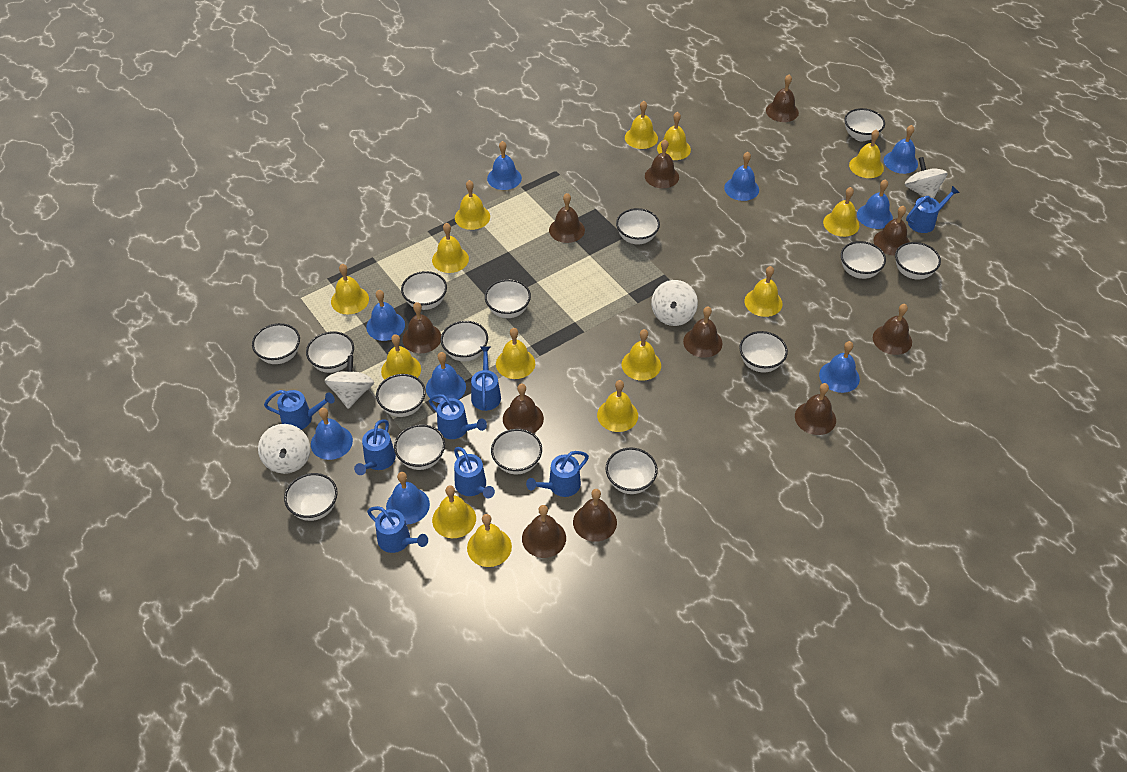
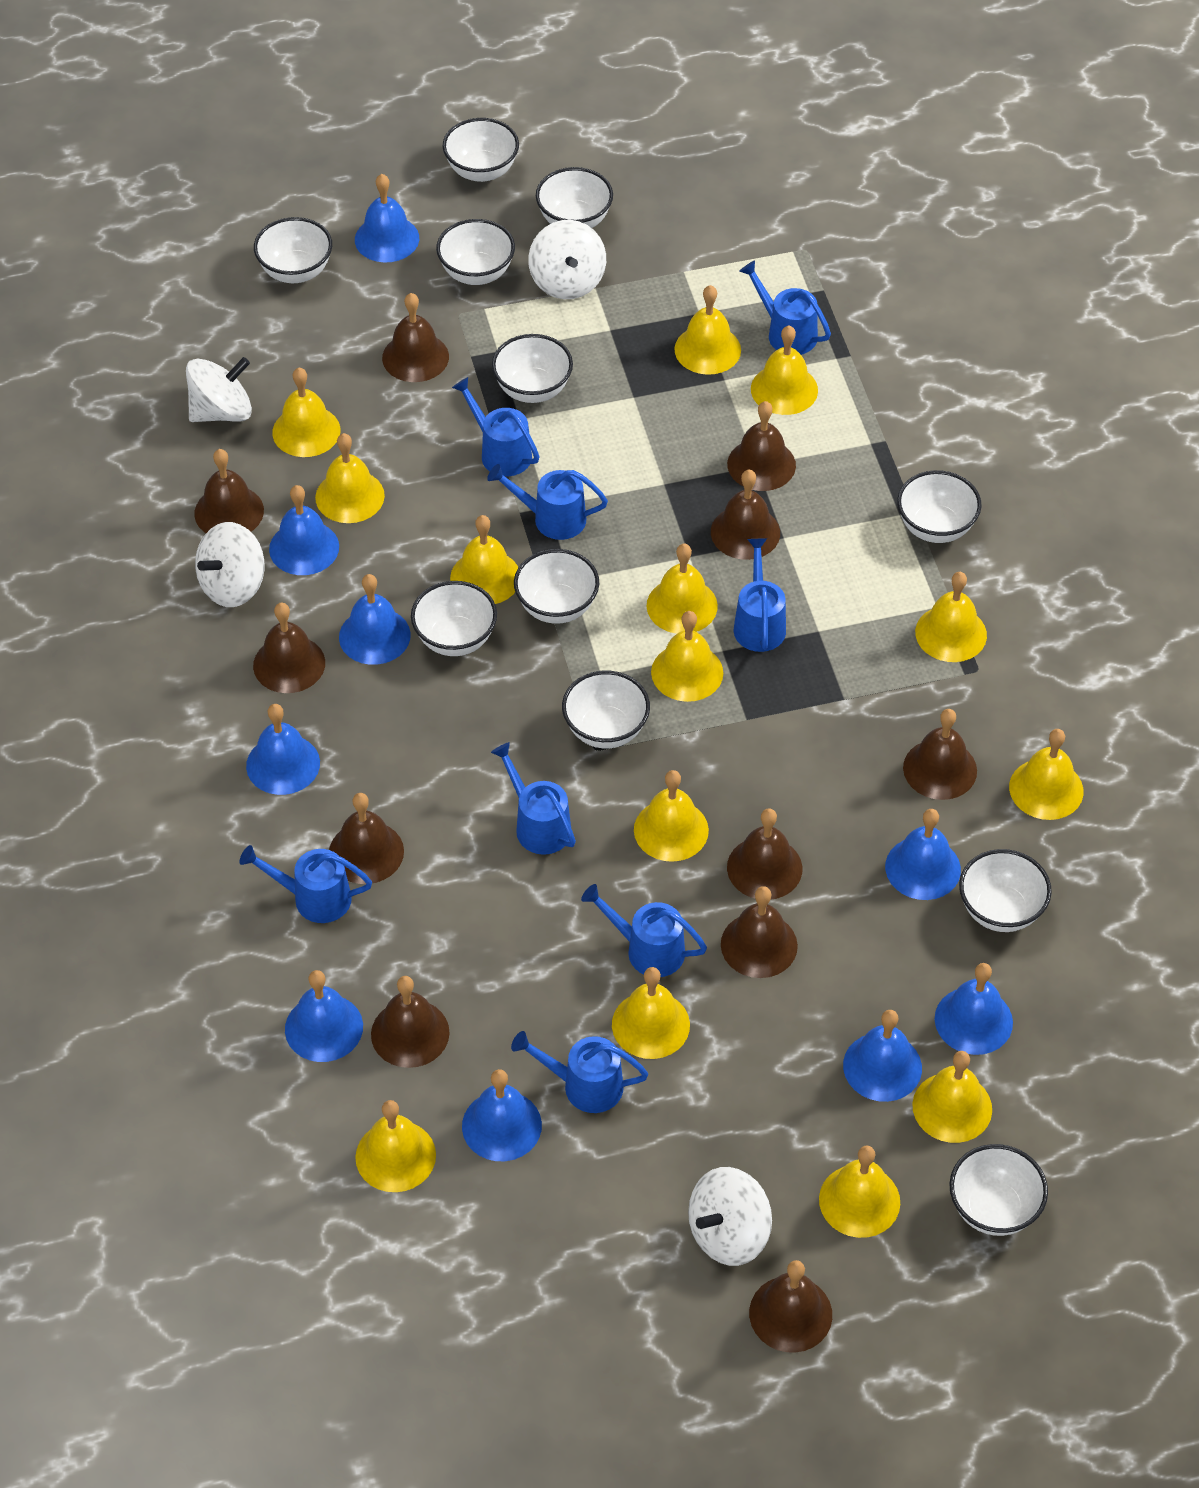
white bowl: [252,323,300,364] [284,473,338,521] [306,331,354,373] [376,374,426,417] [394,424,445,470] [401,271,447,310] [441,321,488,361] [485,279,531,318] [491,429,542,474] [606,447,658,494] [616,208,660,245] [739,331,788,372] [841,241,886,279] [844,108,885,141] [895,242,941,279] = 15 -> [254,217,332,283] [411,581,497,656] [436,219,515,285] [443,118,519,182] [492,334,573,403] [514,549,599,624] [536,167,613,228] [562,671,650,748] [897,470,982,543] [949,1144,1048,1236] [959,849,1052,932] = 11

